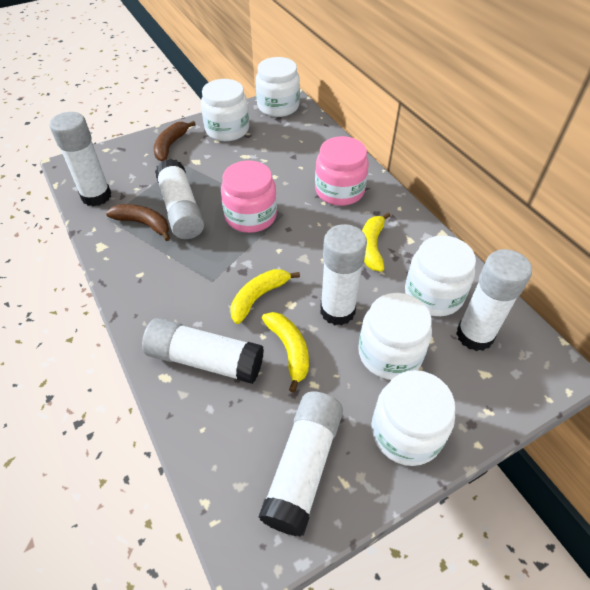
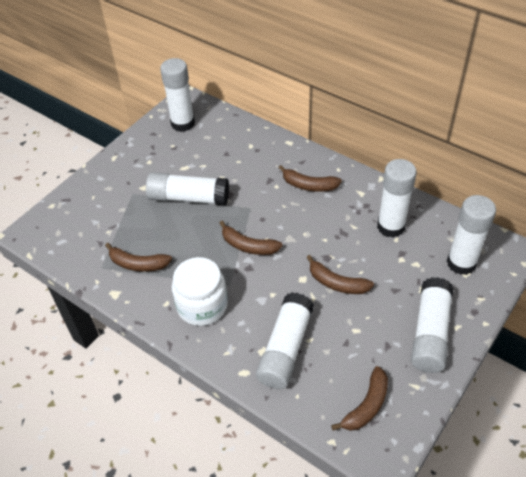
brown banana: [106,204,170,241] [154,121,196,161] = 2 -> [105,243,172,272] [219,221,283,255] [279,165,342,192] [307,255,374,294] [331,366,388,431] = 5
pink jar: [221,160,277,233] [315,136,369,206] = 2 -> none = 0
white jar: [201,79,249,141] [256,57,300,117] [358,293,432,380] [372,370,455,466] [405,235,476,316] = 5 -> [172,257,228,326] = 1
yellow banana: [230,269,300,324] [262,312,309,393] [362,212,390,272] = 3 -> none = 0

